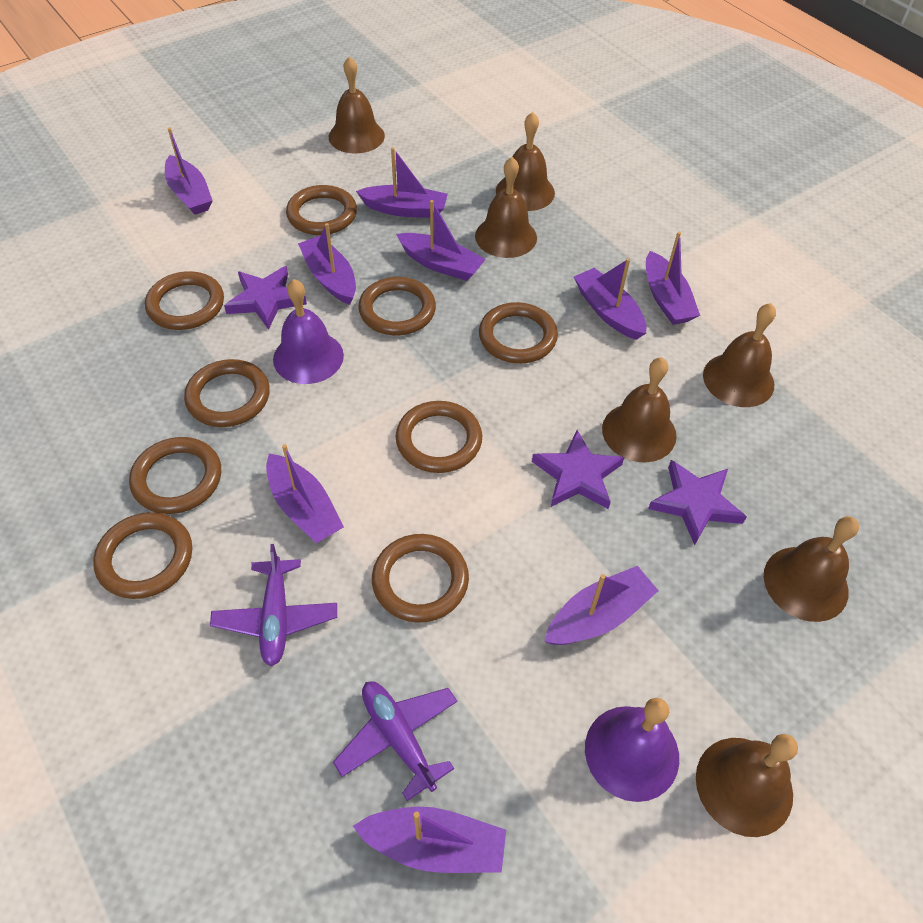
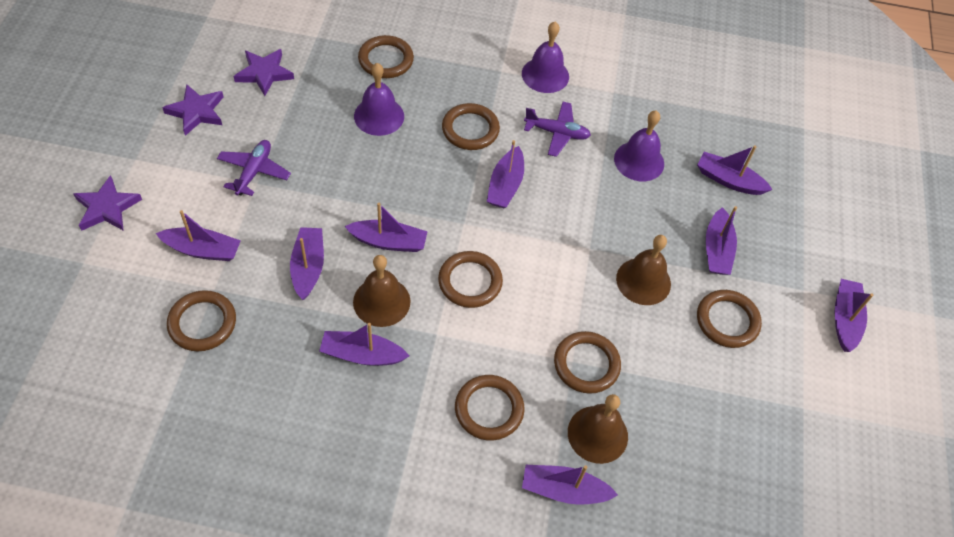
brown bell: [329,56,385,154] [475,157,537,258] [496,112,555,211] [602,357,677,462] [696,734,798,837] [703,303,776,407] [764,516,859,622] = 7 -> [353,255,410,327] [568,394,628,464] [616,235,671,305] = 3
brown ring: [93,512,192,599] [129,437,221,514] [145,271,224,330] [184,359,270,427] [286,185,357,235] [358,277,436,335] [372,534,469,623] [395,401,482,473] [479,302,558,364] = 9 -> [167,290,236,351] [358,35,414,78] [438,251,503,308] [442,103,500,150] [455,375,525,441] [554,331,621,394] [697,290,762,348] = 7
purple bell: [273,279,344,384] [585,698,679,802] = 2 -> [354,63,404,136] [522,22,569,93] [614,110,664,181] = 3

